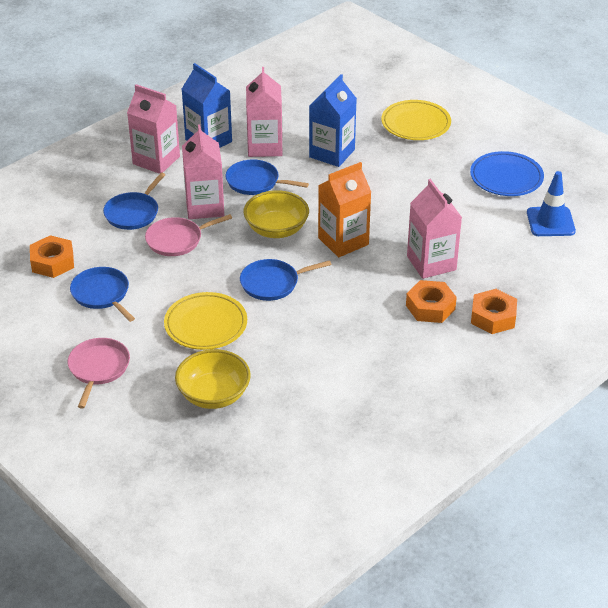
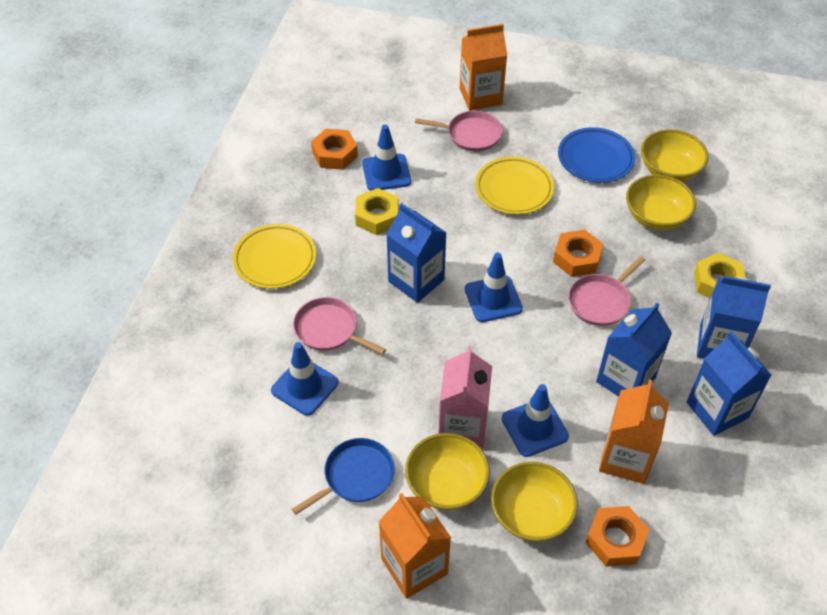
blue carton: [182,63,232,148] [309,74,357,167] = 2 -> [386,203,447,303] [596,303,672,397] [687,331,771,436] [697,276,771,359] = 4
blue pan: [70,267,135,322] [103,173,165,230] [226,159,309,195] [240,259,332,301] = 4 -> [292,438,395,515] = 1
blue traffic cone: [527,171,576,236] = 1 -> [271,342,338,416] [362,125,411,191] [465,253,523,322] [502,384,569,457] = 4
orange carton: [318,162,371,257] = 1 -> [378,493,451,599] [460,24,507,111] [599,379,669,484] = 3
pink carton: [127,84,180,174] [182,124,224,219] [246,67,282,157] [407,179,462,279] = 4 -> [438,346,492,448] = 1
pink pan: [68,338,130,409] [145,214,232,256] = 2 -> [293,297,386,354] [415,111,503,151] [568,256,645,326] = 3
yellow bowl: [175,349,251,409] [243,190,309,238] = 2 -> [405,433,490,510] [491,462,578,542] [626,175,696,231] [641,129,709,182] = 4
yellow nut: none = 0 -> [355,188,399,235] [694,253,745,298] = 2

